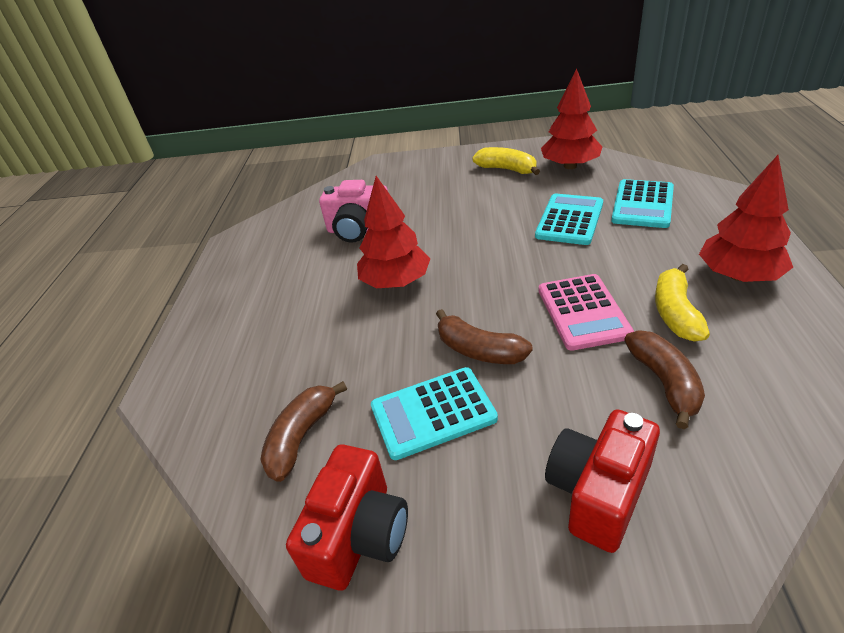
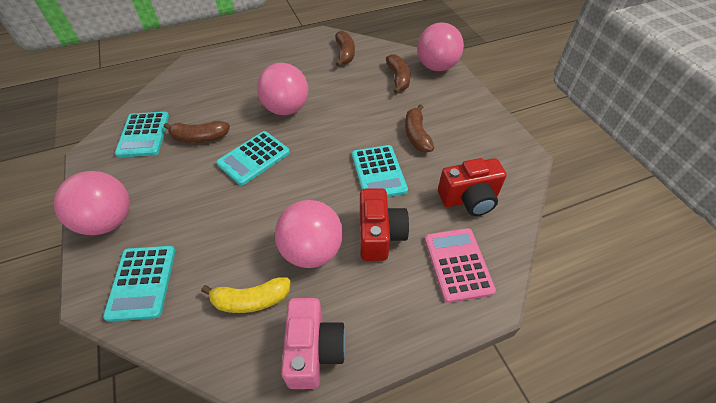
brown banana: [260,381,347,482] [436,309,533,364] [624,330,705,429] = 3 -> [164,121,230,143] [335,31,355,66] [386,54,411,94] [405,104,434,153] = 4
pink ball: none = 0 -> [54,171,130,235] [257,63,308,115] [275,200,343,268] [417,23,464,71] = 4
red tree: [357,176,431,288] [541,68,602,169] [699,155,793,282] = 3 -> none = 0
turquoise calculator: [371,367,498,460] [535,194,603,245] [611,179,674,228] = 3 -> [103,246,175,322] [115,112,169,158] [216,131,290,186] [352,145,408,197] = 4
yellow banana: [472,147,540,175] [655,264,710,342] = 2 -> [201,277,291,313] = 1

